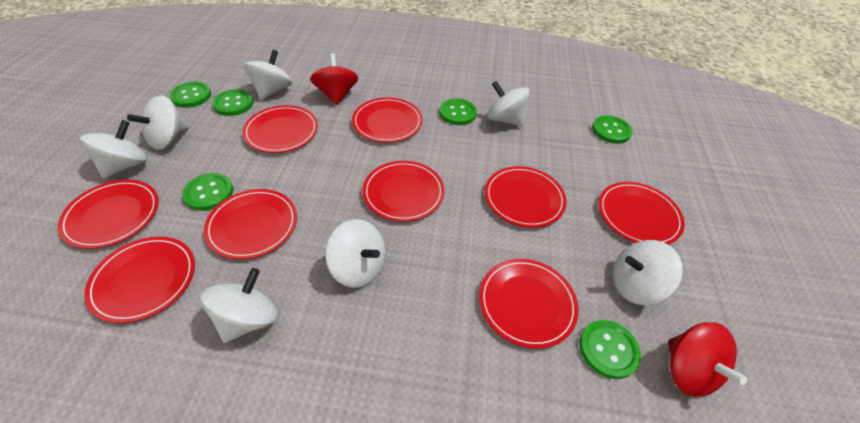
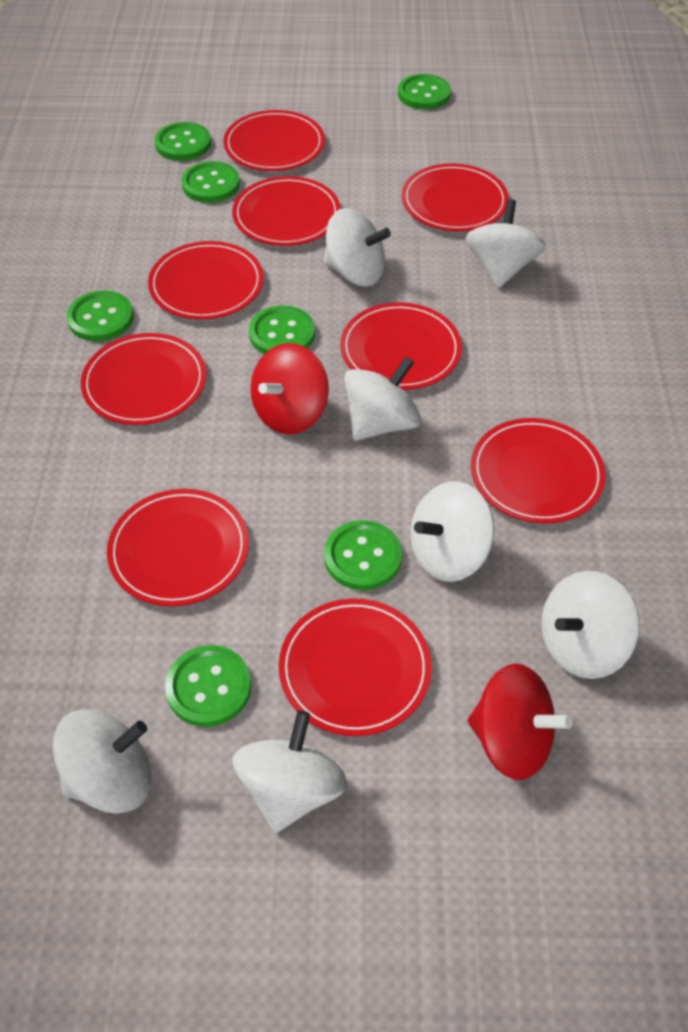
green button: [169,82,211,108] [182,173,233,211] [212,89,254,116] [439,98,477,125] [579,320,641,379] [592,115,633,144] = 6 -> [67,290,134,342] [155,122,211,161] [165,645,251,727] [181,161,240,203] [249,305,315,354] [324,520,402,590] [398,74,451,110] = 7

